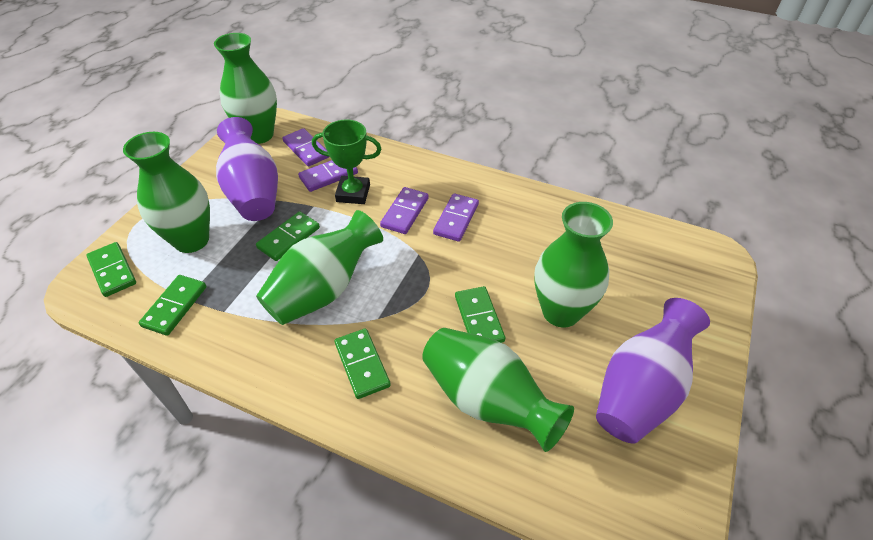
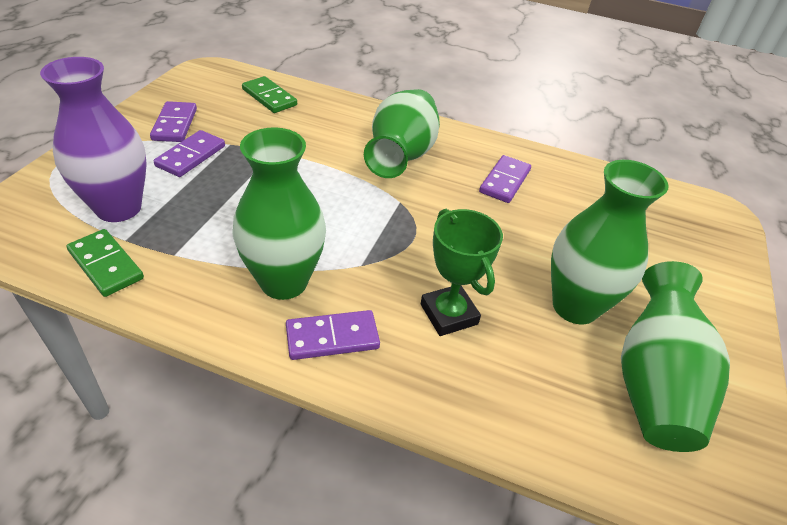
green domino: [86,242,136,297] [139,275,206,336] [256,211,320,261] [335,328,391,399] [455,286,505,343] = 5 -> [67,229,144,297] [242,76,297,113] = 2
green vase: [123,132,210,253] [214,33,277,144] [256,210,383,325] [422,328,574,452] [534,202,613,327] = 5 -> [233,127,326,300] [364,89,440,178] [551,160,669,324] [621,261,730,452] = 4
purple vase: [216,117,278,221] [596,298,710,444] = 2 -> [40,57,147,222] = 1

